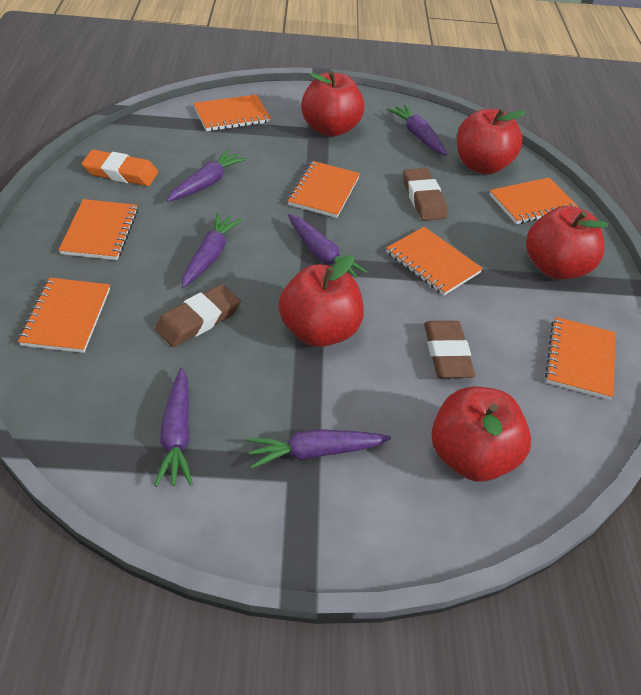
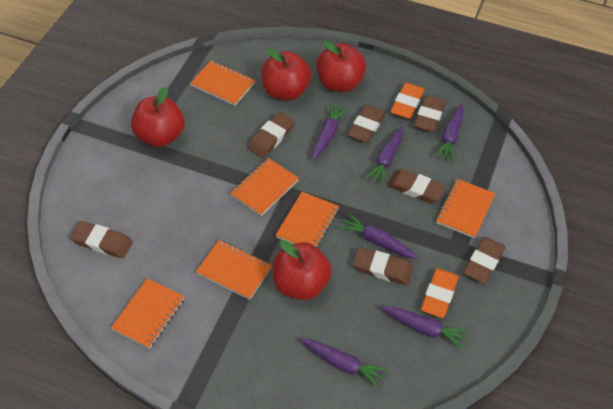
brown eraser: [155,284,241,347] [403,168,448,221] [424,321,475,378] = 3 -> [70,221,133,259] [248,112,295,158] [347,105,386,143] [353,247,413,285] [387,169,446,203] [414,95,446,132] [463,237,506,283] = 7
orange eraser: [82,150,158,186] = 1 -> [390,83,425,119] [421,268,459,318] = 2
orange notebook: [18,278,110,353] [59,199,138,260] [193,95,271,131] [288,161,360,218] [386,227,483,295] [489,178,578,224] [545,317,616,400] = 7 -> [111,278,185,349] [190,61,255,106] [196,240,272,300] [230,158,299,216] [276,192,339,248] [436,179,495,238] = 6
red apple: [278,255,364,347] [301,71,364,137] [431,386,531,482] [457,109,526,174] [526,206,609,280] = 5 -> [131,87,185,147] [261,48,311,101] [273,240,332,300] [316,40,366,92] = 4

